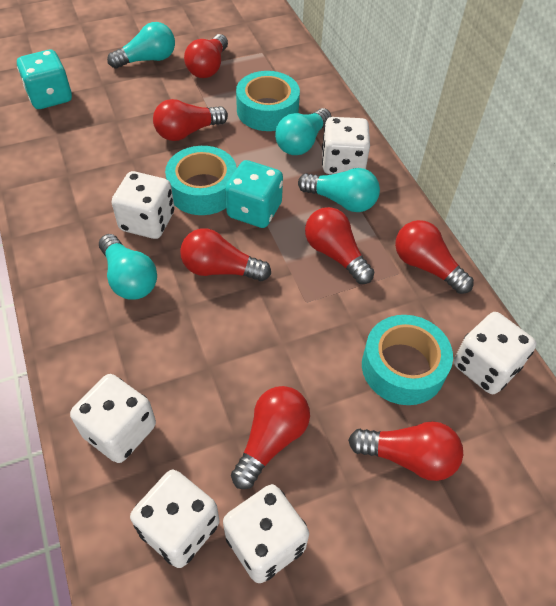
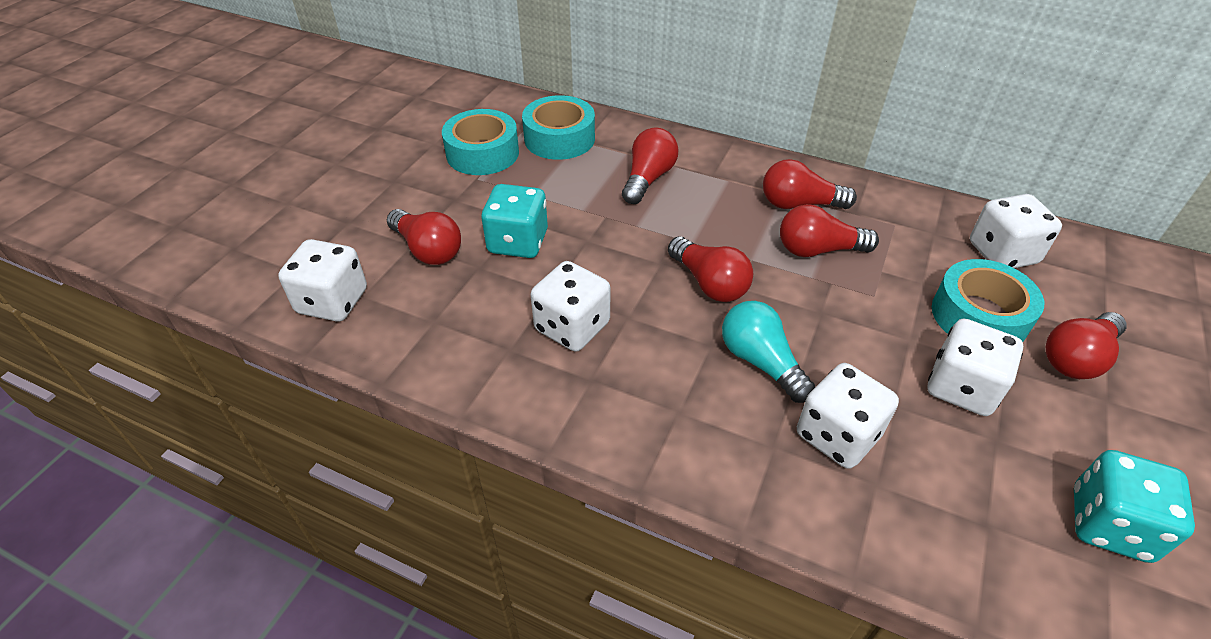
red light bulb: [153,99,228,141] [180,228,271,281] [184,34,228,78] [231,386,310,489] [305,207,374,284] [348,421,463,481] [395,220,474,294] = 7 -> [387,209,461,265] [622,128,678,204] [668,236,753,302] [763,159,857,209] [780,204,879,257] [1046,312,1127,379] = 6
turquoise light bulb: [99,234,157,299] [107,22,175,69] [275,108,332,155] [298,168,380,212] = 4 -> [722,301,815,403] = 1
white dice: [70,374,156,463] [111,171,175,239] [130,470,219,568] [223,484,309,583] [322,117,370,174] [454,312,536,394] = 6 -> [278,239,367,321] [531,261,610,352] [797,363,899,469] [928,319,1023,416] [970,194,1062,268] = 5

